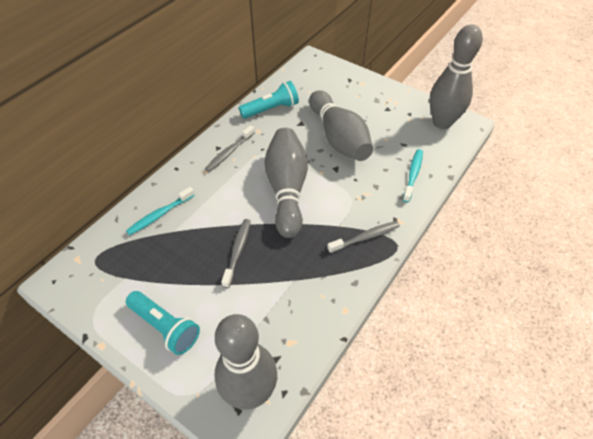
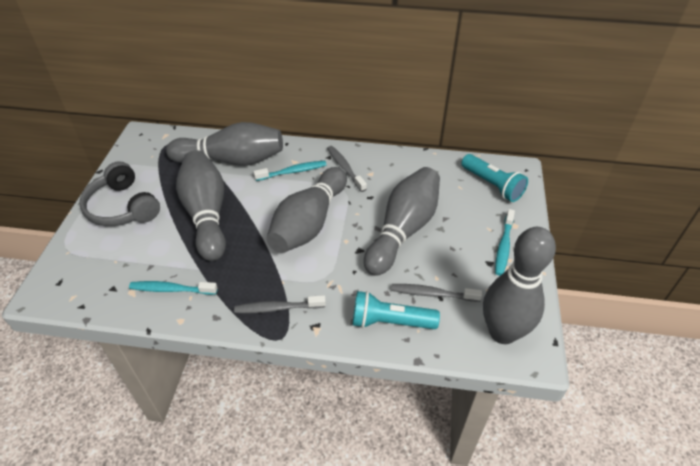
grey bowling pin: [214,314,277,410] [264,128,308,238] [309,90,373,161] [430,24,483,129] = 4 -> [166,122,283,166] [176,150,226,261] [267,167,347,253] [364,167,440,275] [483,227,556,344] = 5
grey headphones: none = 0 -> [80,161,160,226] = 1
turquoise toothbrush: [126,187,195,235] [403,149,423,202] = 2 -> [129,281,218,295] [253,161,327,181] [495,209,515,276] = 3

